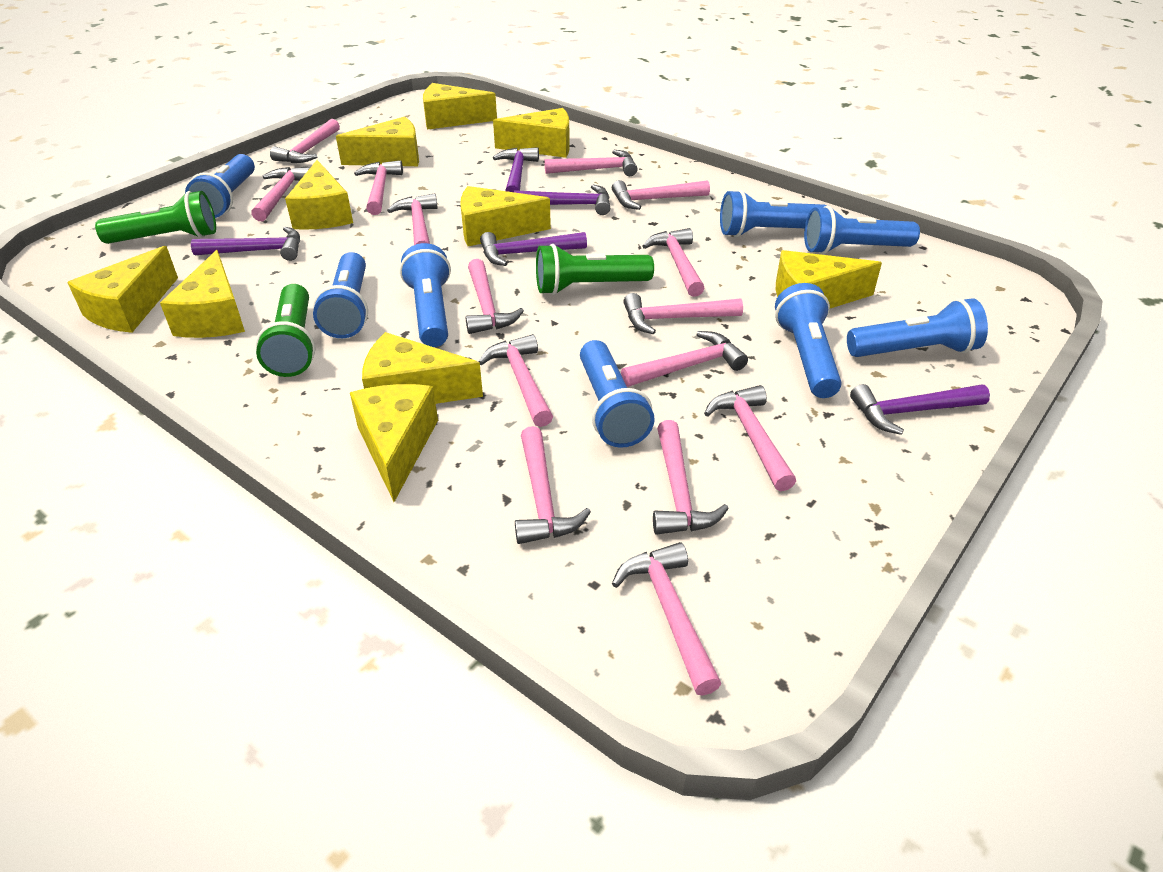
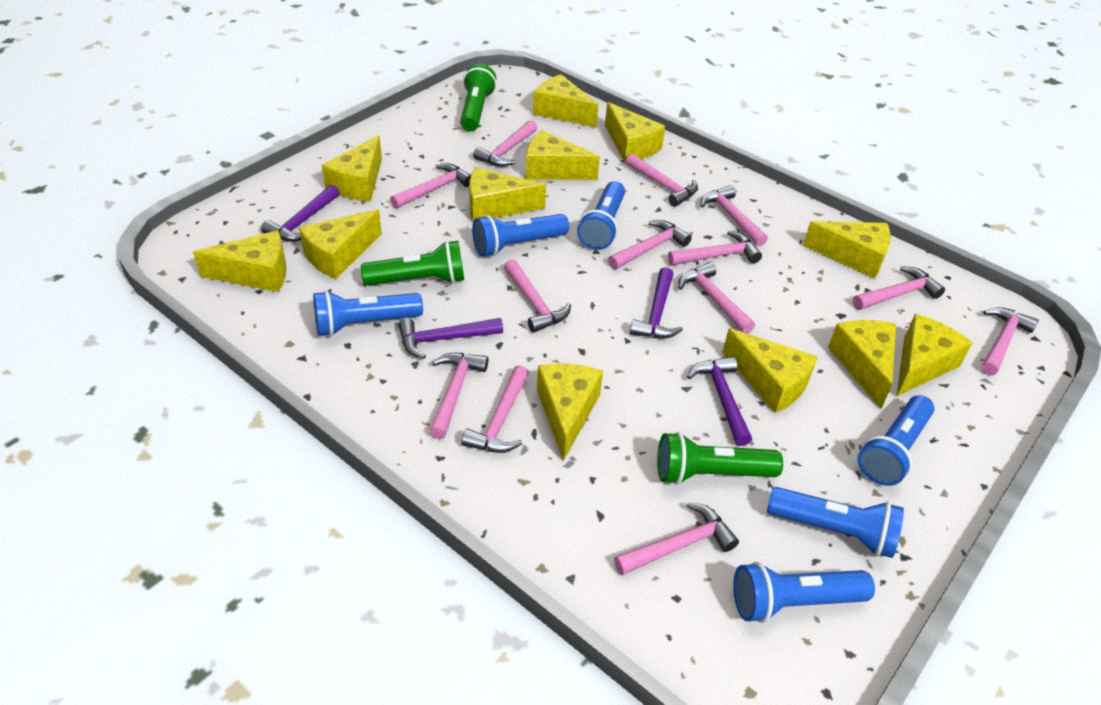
blue flashlight: [185,154,255,218] [313,252,368,338] [400,243,451,347] [580,340,655,448] [720,190,827,237] [775,283,842,398] [804,206,920,254] [847,298,988,357] = 8 -> [313,290,423,336] [472,214,569,257] [577,181,625,250] [733,562,875,623] [767,487,904,558] [858,395,934,486] = 6
pink hammer: [251,167,310,221] [270,119,340,163] [354,160,403,215] [387,193,438,245] [466,259,524,334] [478,334,553,427] [515,426,591,544] [544,150,638,176] [612,180,710,210] [612,542,721,696] [621,331,748,387] [623,293,743,334] [643,228,705,297] [653,420,729,535] [704,385,796,491] = 15 -> [390,163,471,209] [429,353,488,439] [461,365,529,453] [473,120,537,167] [504,259,571,333] [608,220,692,269] [614,502,739,575] [625,154,698,207] [668,230,762,265] [678,262,755,334] [700,185,768,246] [853,266,945,310] [981,307,1039,375] = 13
purple hammer: [191,227,300,261] [480,232,587,266] [493,147,539,192] [514,185,610,215] [850,384,990,435] = 5 -> [261,185,340,242] [398,318,503,359] [630,267,683,339] [687,356,752,446] = 4
yellow cheese: [67,246,178,333] [160,250,245,338] [285,160,353,230] [336,117,419,166] [350,384,438,502] [362,332,483,404] [423,83,497,130] [460,186,551,246] [493,108,570,158] [776,250,882,308] = 10 -> [193,231,287,292] [299,209,382,279] [322,135,382,202] [469,167,546,221] [526,130,600,180] [533,74,598,127] [537,363,603,461] [605,102,665,162] [722,328,818,413] [803,221,891,279] [828,320,896,408] [897,314,973,396] = 12

